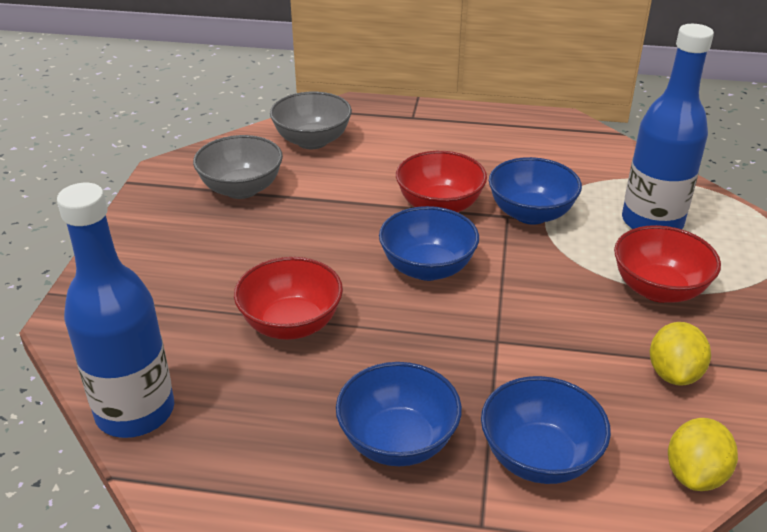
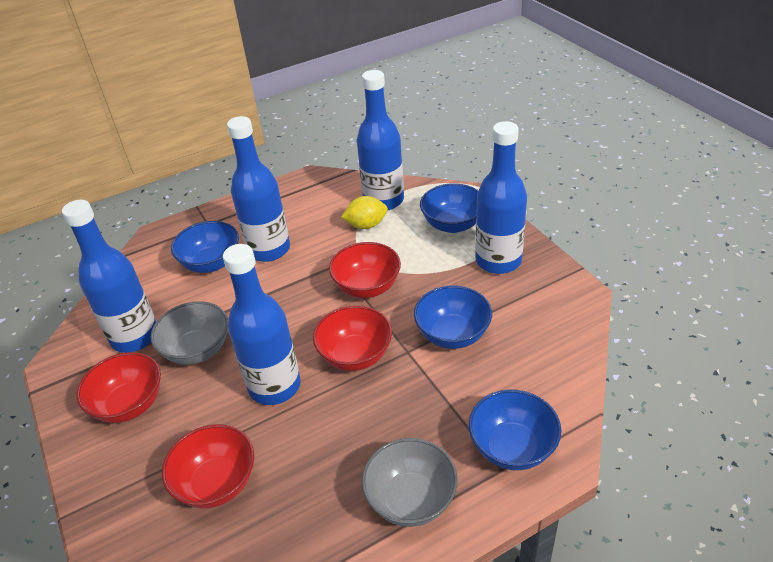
blue bottle: [57,183,174,438] [622,24,714,229] = 2 -> [62,200,156,353] [223,244,301,405] [227,116,290,262] [357,70,404,210] [475,121,527,274] = 5
red bowl: [234,257,343,340] [396,151,487,212] [614,225,721,303] = 3 -> [77,352,161,423] [162,424,254,508] [313,305,392,371] [329,242,401,298] = 4
yellow lemon: [650,322,711,386] [668,418,738,491] = 2 -> [341,196,388,229] = 1

